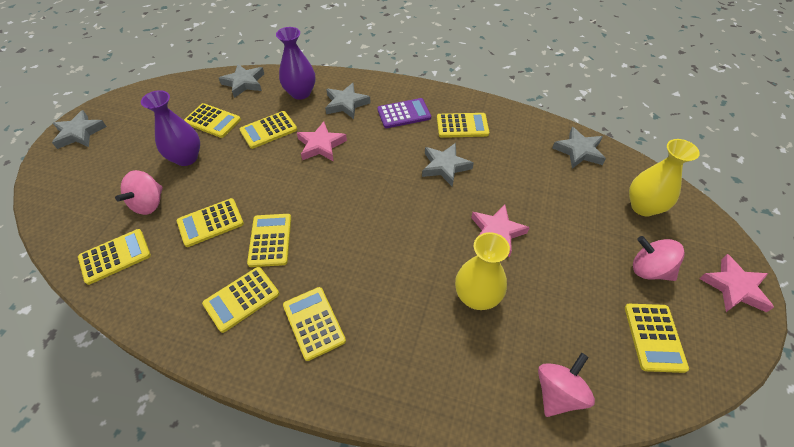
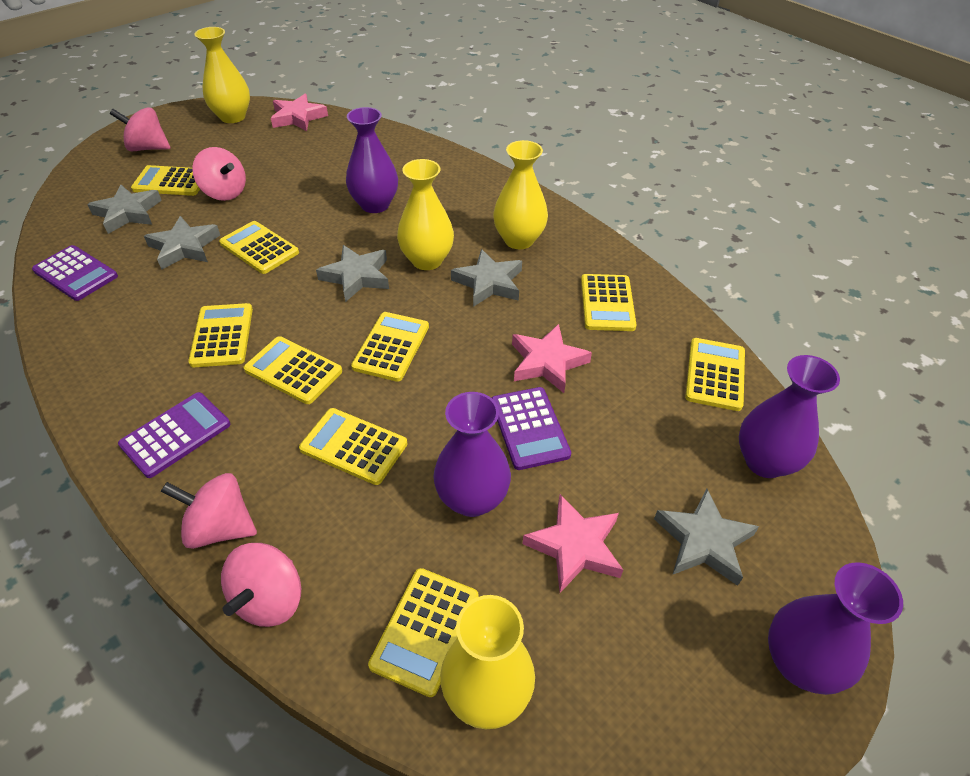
pink spinning top: [115,170,163,215] [538,353,595,417] [633,236,685,281] = 3 -> [110,107,171,151] [161,473,257,549] [192,147,246,201] [221,543,301,627] = 4
purple calculator: [377,98,431,128] = 1 -> [32,245,118,301] [118,392,230,478] [492,387,571,470] = 3
purple vase: [141,90,200,166] [276,27,315,100] = 2 -> [346,107,398,213] [433,392,511,517] [739,355,840,478] [768,562,903,695] = 4
yellow vase: [455,232,510,310] [629,139,700,216] = 2 -> [195,27,250,123] [397,159,454,270] [440,595,535,729] [493,140,548,249] = 4

